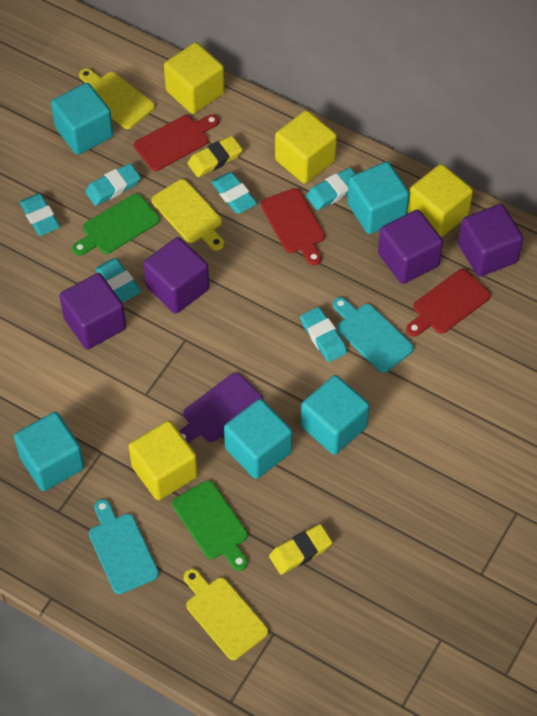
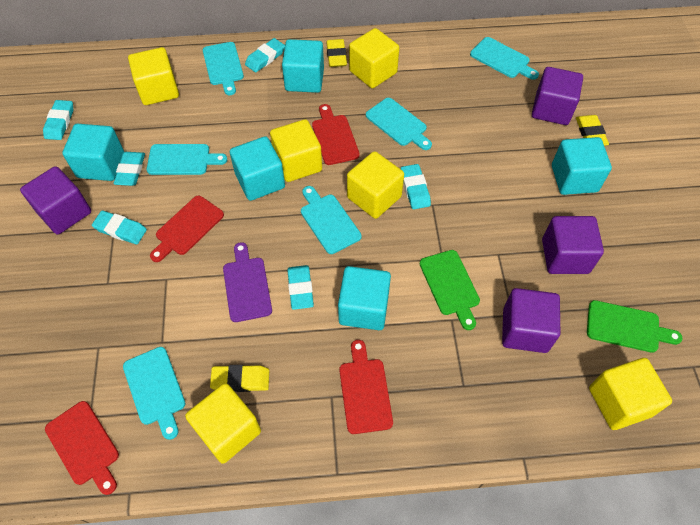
red cutting board: [134,114,219,171] [261,188,325,265] [406,269,491,337] = 3 -> [45,401,119,495] [150,196,224,262] [312,104,360,165] [339,340,393,434] = 4
turquoise cutting board: [89,499,159,594] [333,297,414,373] = 2 -> [123,347,186,440] [147,144,227,175] [203,42,244,95] [301,186,362,254] [366,98,432,150] [470,37,539,80] = 6
yellow cube: [129,420,198,500] [164,42,225,114] [275,110,337,184] [408,164,473,238] = 4 -> [128,47,179,105] [185,383,261,464] [270,119,322,182] [347,151,404,219] [349,28,399,88] [589,358,672,430] = 6
yellow cutting board: [79,68,155,129] [151,179,224,250] [184,569,268,660] = 3 -> none = 0
yellow eraser: [187,136,243,177] [269,524,333,575] = 2 -> [210,365,269,392] [326,39,347,67] [576,115,609,146] = 3

